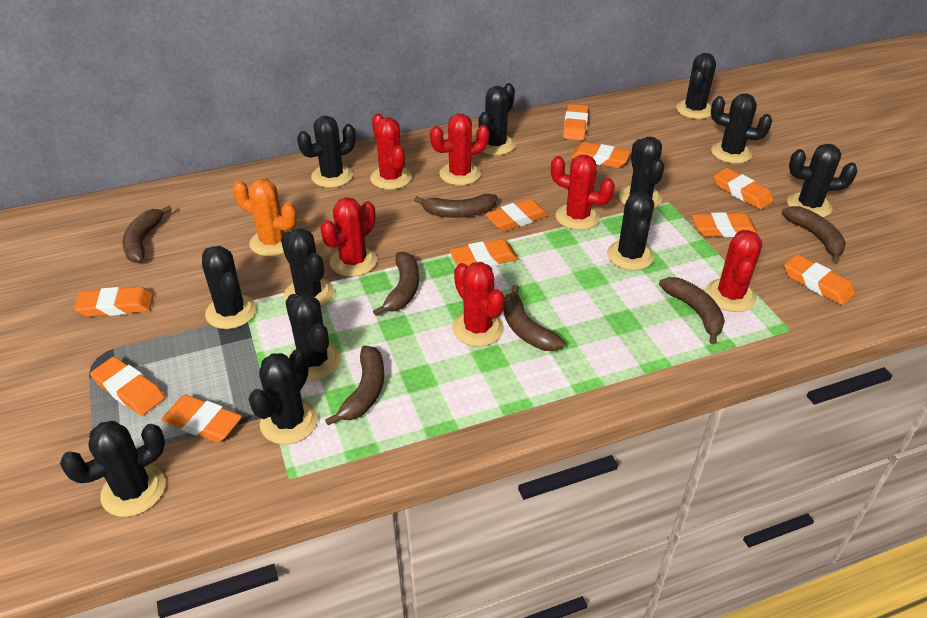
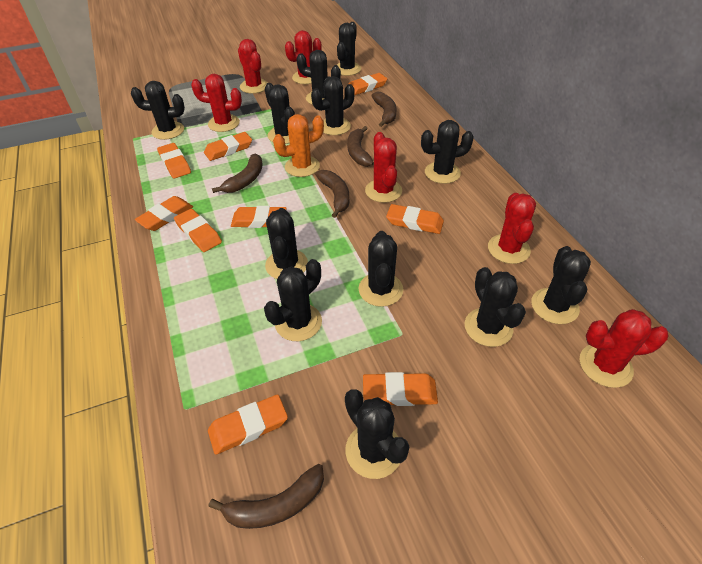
brown banana: [122,206,172,263] [325,345,384,426] [373,252,419,316] [414,194,497,218] [503,285,565,351] [659,277,725,344] [782,206,846,263] = 7 -> [208,464,324,529] [212,154,263,193] [315,170,349,218] [347,126,374,167] [372,92,396,127] = 5
orange eraser: [74,287,153,317] [90,357,165,416] [161,395,242,443] [450,239,518,267] [485,199,549,231] [563,104,589,140] [570,142,631,168] [692,212,758,237] [714,168,774,210] [784,254,855,306] = 10 -> [135,196,193,231] [157,143,191,179] [174,209,222,252] [204,132,252,161] [208,394,288,455] [231,206,287,228] [349,73,387,95] [363,372,438,406] [386,204,444,234] = 9

